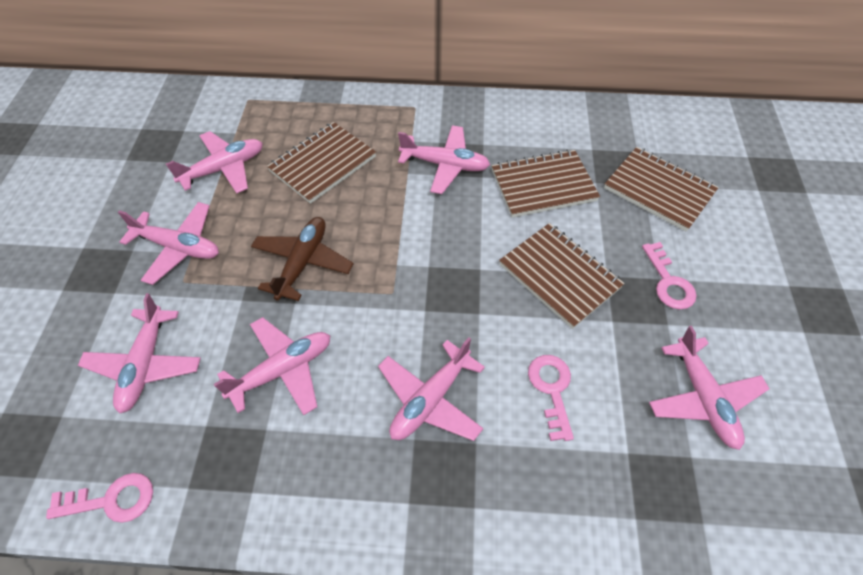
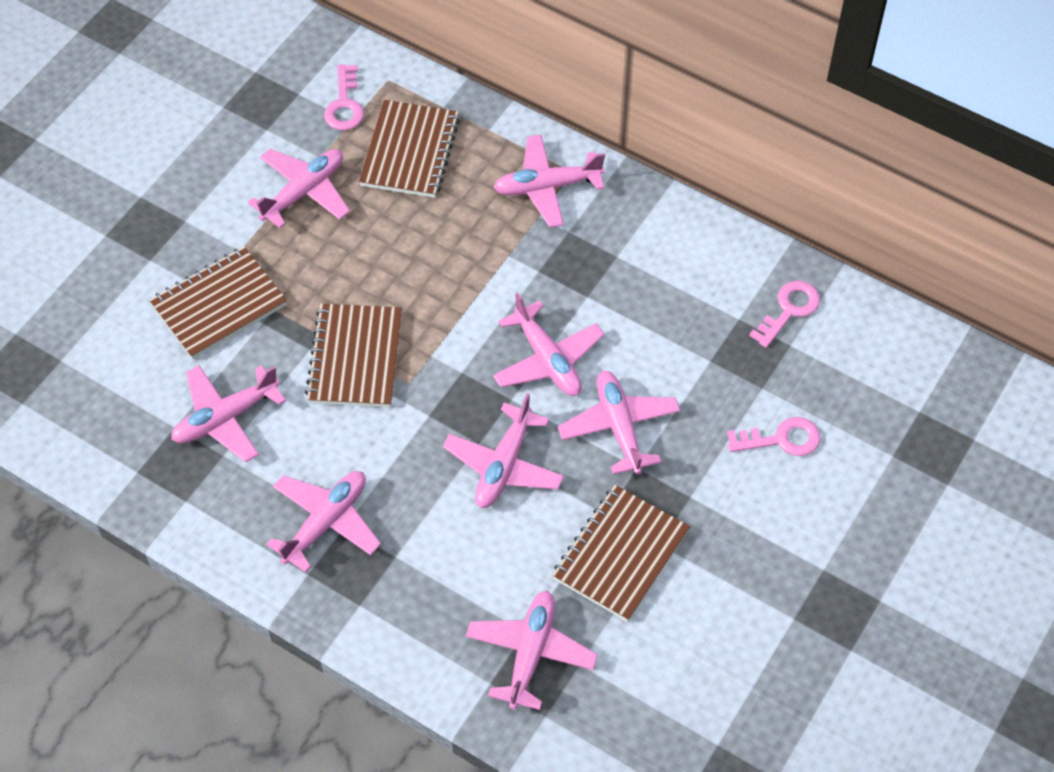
brown plane: [251,217,354,301] = 1 -> none = 0
pink plane: [78,293,201,413] [118,202,219,285] [166,131,263,194] [214,317,330,415] [378,337,485,441] [398,125,490,194] [649,326,770,450] = 7 -> [171,365,286,462] [248,149,350,228] [266,471,381,573] [443,393,564,508] [466,591,598,710] [493,135,605,228] [493,293,604,396] [558,371,680,475] = 8

